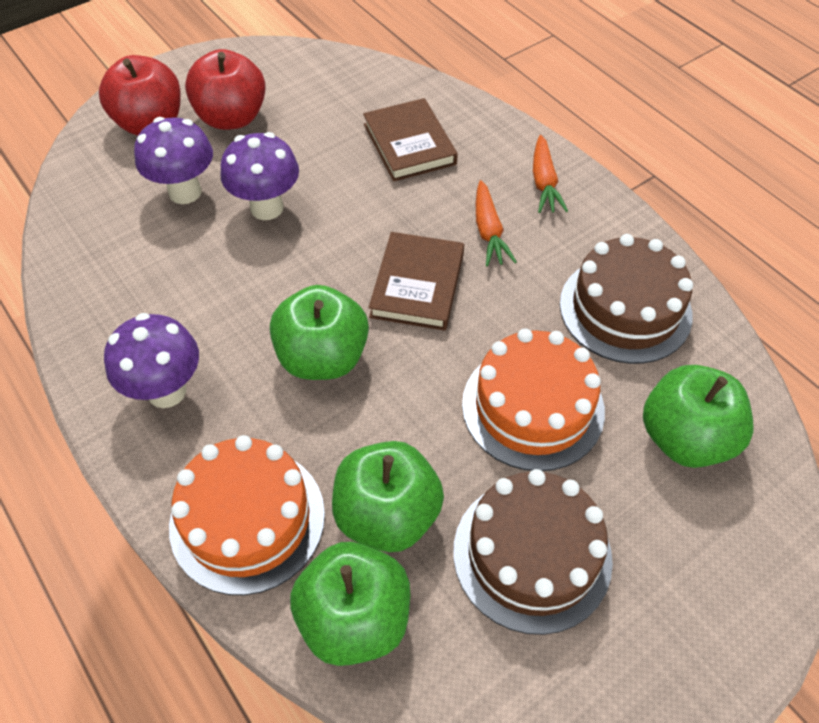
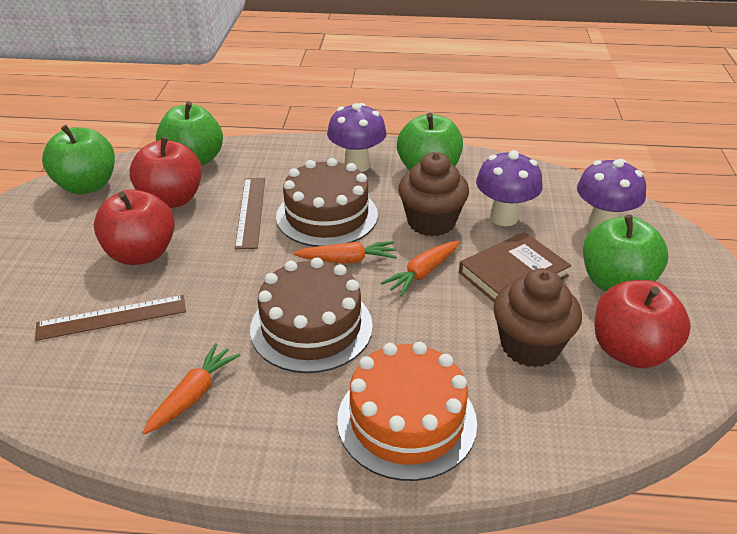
brown book: [363,98,458,181] [369,232,464,331] = 2 -> [459,232,571,302] = 1
brown cupcake: none = 0 -> [398,152,469,236] [493,268,582,367] = 2
brown ruler: none = 0 -> [35,295,186,341] [235,178,265,249] = 2
orange cake: [169,435,325,595] [462,328,605,471] = 2 -> [337,342,477,481] = 1
orange carrot: [476,180,517,267] [533,135,568,213] = 2 -> [143,343,240,434] [293,241,397,263] [381,241,459,297] = 3
red apple: [99,55,181,135] [185,49,266,130] = 2 -> [94,189,175,265] [129,136,202,208] [595,280,691,368] = 3

